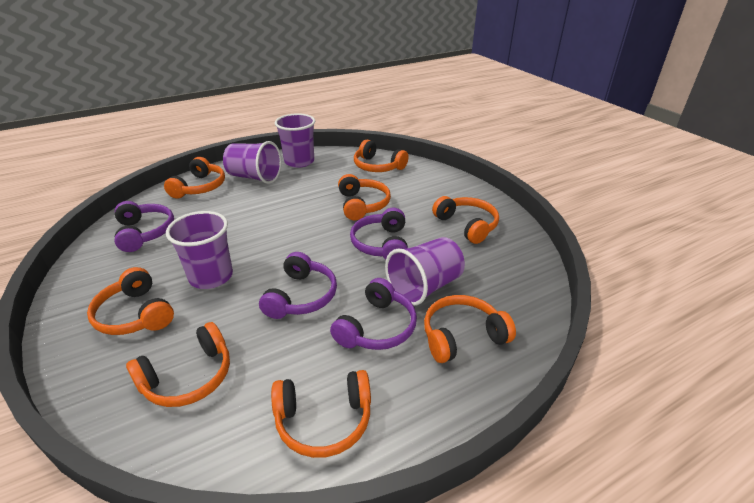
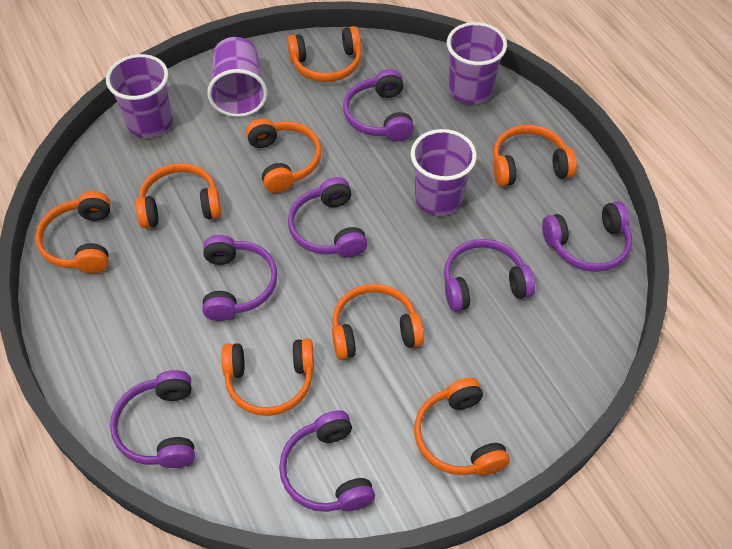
purple headphones: [114,201,174,252] [259,252,337,319] [330,278,417,350] [350,208,408,260] = 4 -> [110,370,195,468] [202,235,278,321] [279,410,375,512] [288,177,368,258] [343,69,414,141] [444,239,535,312] [542,201,632,272] = 7

